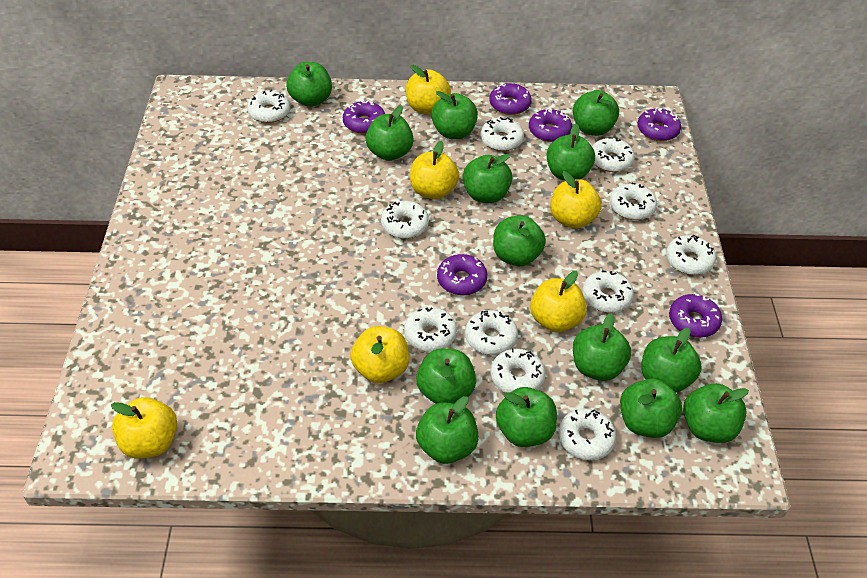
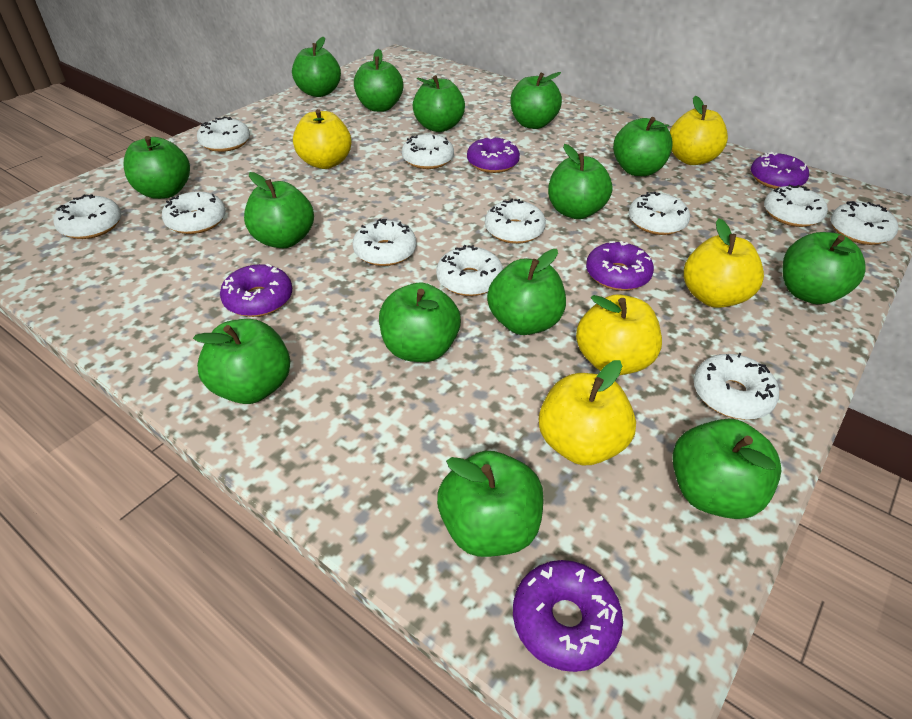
purple donut: [343,100,385,134] [437,254,487,295] [489,83,532,115] [529,108,572,142] [637,107,681,141] [669,294,722,338] = 6 -> [220,264,292,317] [467,136,520,173] [513,560,623,672] [586,241,654,291] [751,152,809,189] = 5
yellow apple: [111,397,177,458] [350,326,409,383] [406,65,451,115] [410,141,459,199] [530,271,587,332] [551,171,602,229] = 6 -> [293,109,351,169] [539,360,636,465] [576,295,662,375] [669,96,728,165] [684,218,764,308] = 5

